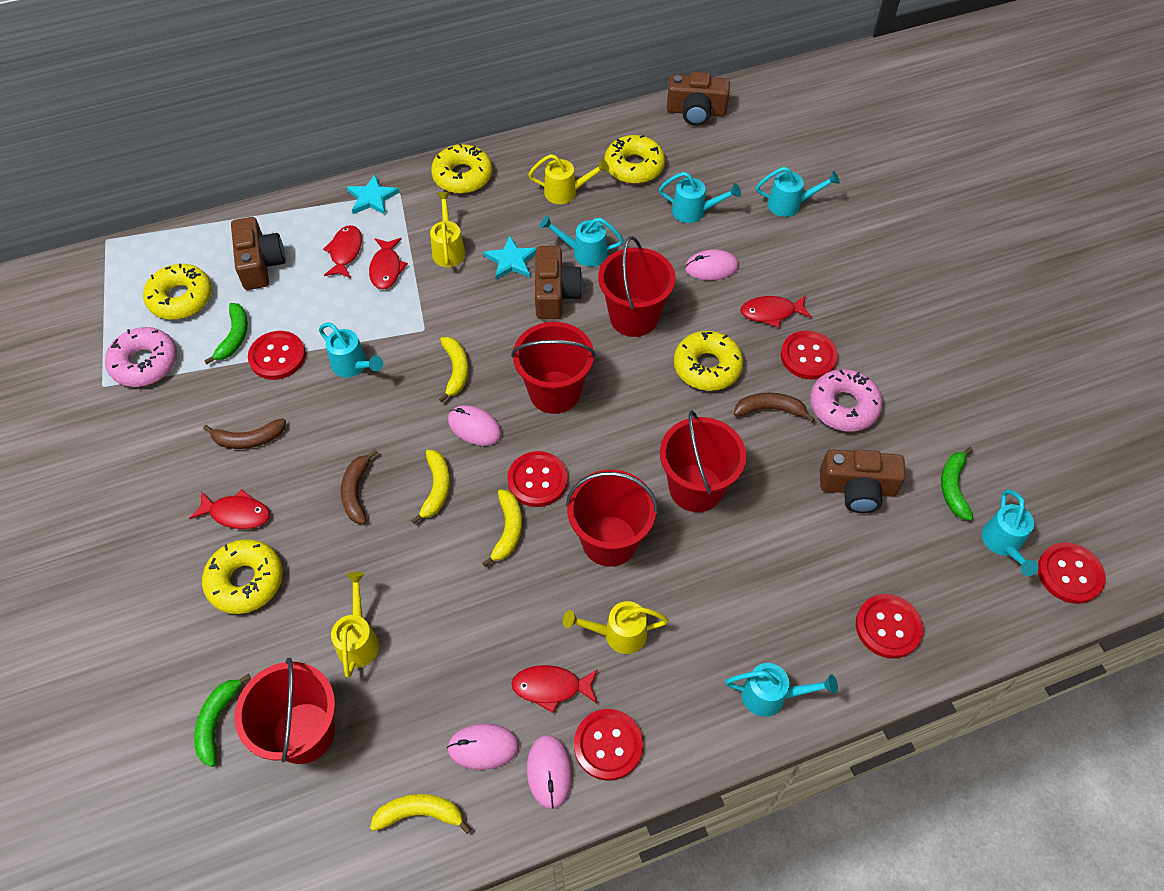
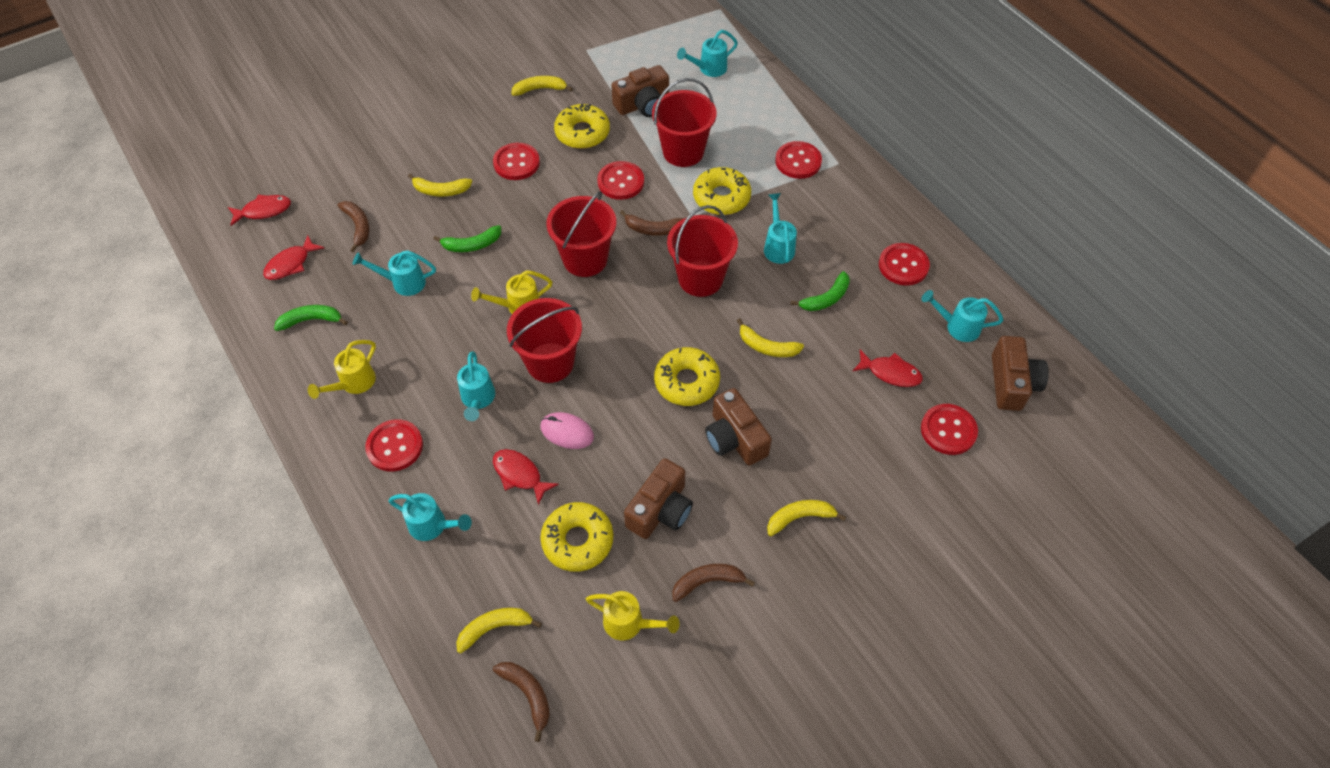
brown banana: [203,418,286,449] [341,449,378,524] [734,393,815,422] = 3 -> [338,201,370,252] [493,662,550,742] [620,210,685,236] [672,564,755,602] = 4
pink donut: [105,327,177,387] [810,369,883,432] = 2 -> none = 0
pink mouse: [447,724,519,770] [448,405,502,446] [527,735,572,809] [685,249,739,280] = 4 -> [540,412,594,449] = 1
red bucket: [234,658,335,764] [511,322,596,414] [566,470,658,567] [598,236,675,337] [660,410,746,512] = 5 -> [507,298,582,383] [546,191,616,277] [652,78,717,167] [667,205,738,297] = 4
red fish: [189,489,270,529] [323,225,362,278] [369,238,408,289] [511,665,598,713] [741,295,812,327] = 5 -> [228,195,291,226] [263,235,324,280] [493,449,559,505] [853,350,923,387] = 4
turquoise star: [347,175,400,215] [483,236,536,280] = 2 -> none = 0
yellow banana: [370,794,471,834] [411,450,450,524] [439,337,468,402] [482,489,522,567] = 4 -> [408,174,472,197] [456,608,542,653] [511,76,573,96] [737,318,804,357] [767,500,846,536] = 5
yellow donut: [143,263,212,320] [202,539,283,614] [431,144,493,194] [604,135,665,184] [674,331,744,391] = 5 -> [540,502,613,572] [554,103,610,149] [654,347,720,406] [693,167,751,215] = 4
yellow watering can: [331,572,379,678] [430,192,466,267] [528,154,609,204] [563,601,669,654] = 4 -> [308,340,376,399] [471,270,552,314] [586,591,680,640] = 3

